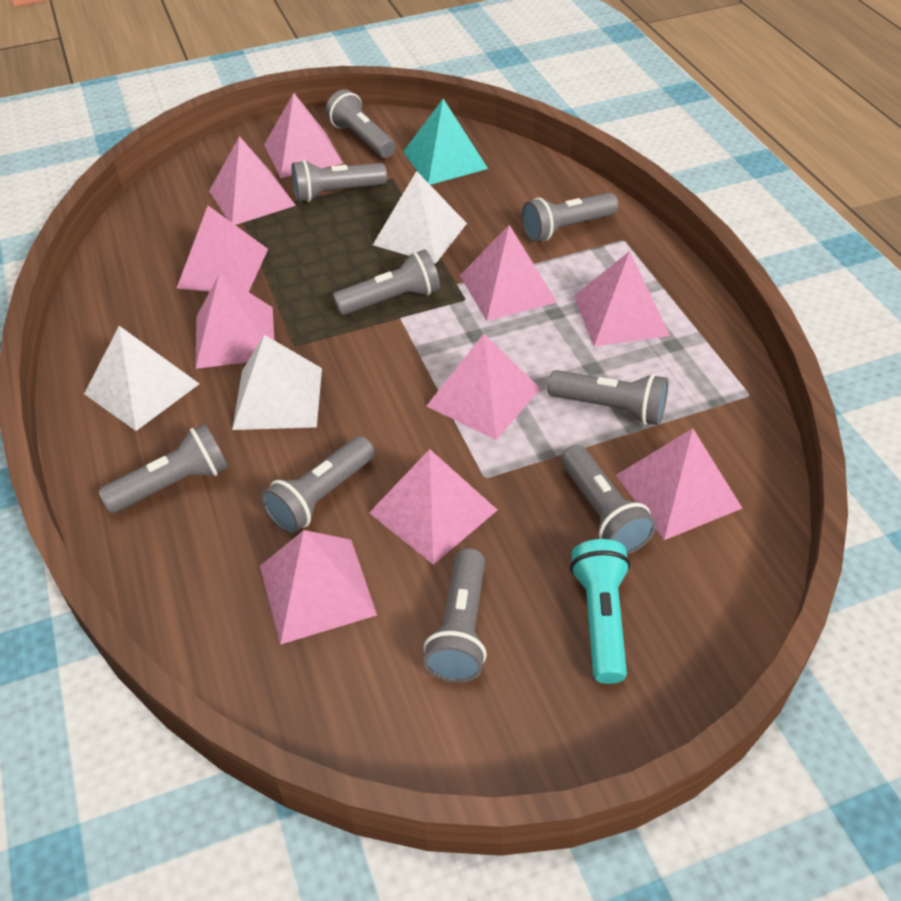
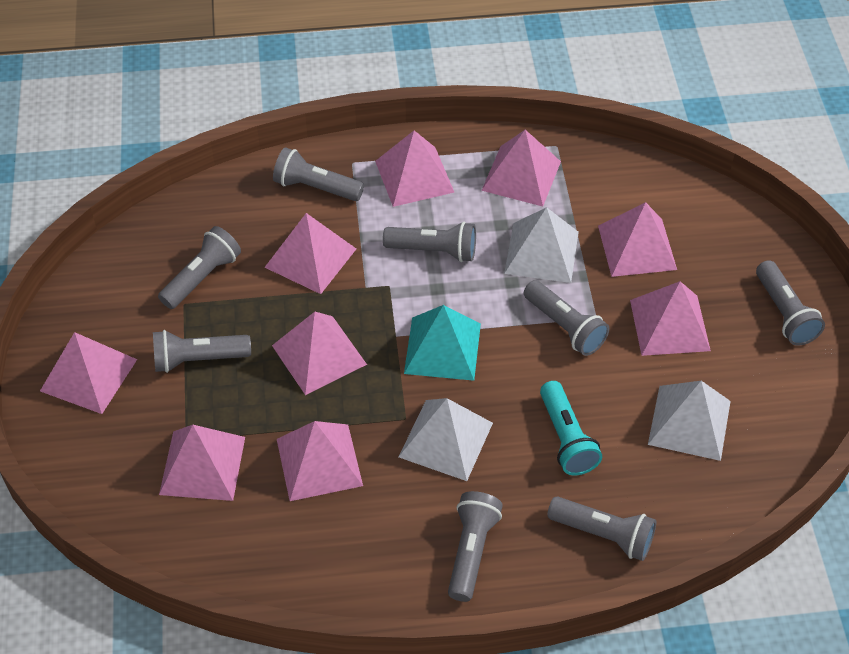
grey flashlight: [98,424,228,513] [261,436,375,534] [292,160,387,202] [326,89,396,158] [333,249,440,315] [423,548,487,683] [521,192,618,242] [548,370,669,425] [561,445,656,554] = 9 -> [153,330,251,373] [158,226,241,309] [273,147,364,201] [383,222,476,262] [448,491,503,602] [524,280,609,356] [547,497,656,561] [756,260,825,346] = 8
pink pyramid: [177,206,268,292] [195,274,274,369] [209,136,296,225] [260,530,377,645] [264,93,343,178] [369,449,497,565] [426,334,540,440] [460,225,557,321] [574,251,670,346] [616,428,742,540] = 10 -> [40,332,137,414] [159,425,245,501] [264,213,356,294] [272,312,367,395] [277,421,363,501] [375,130,455,207] [481,130,561,207] [598,202,677,277] [630,281,711,356] = 9

